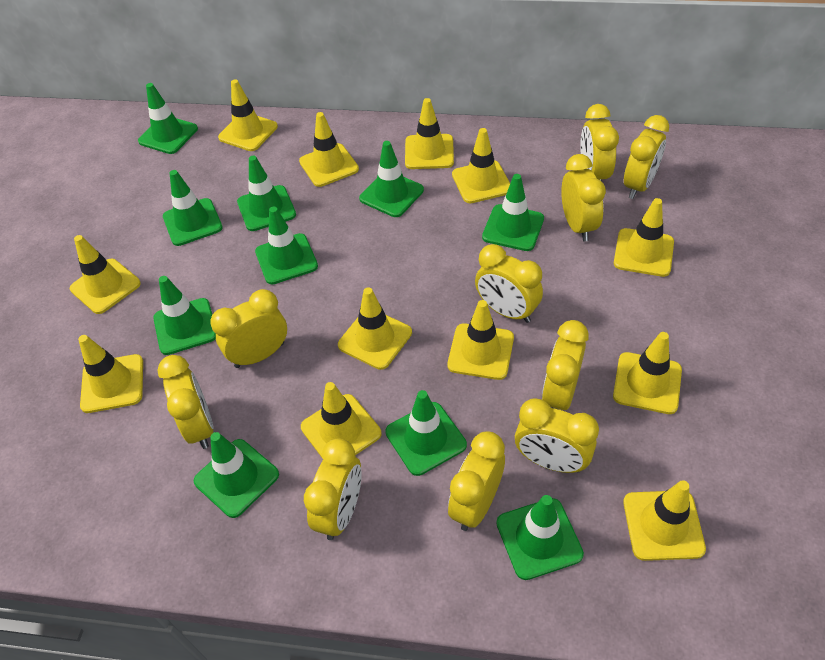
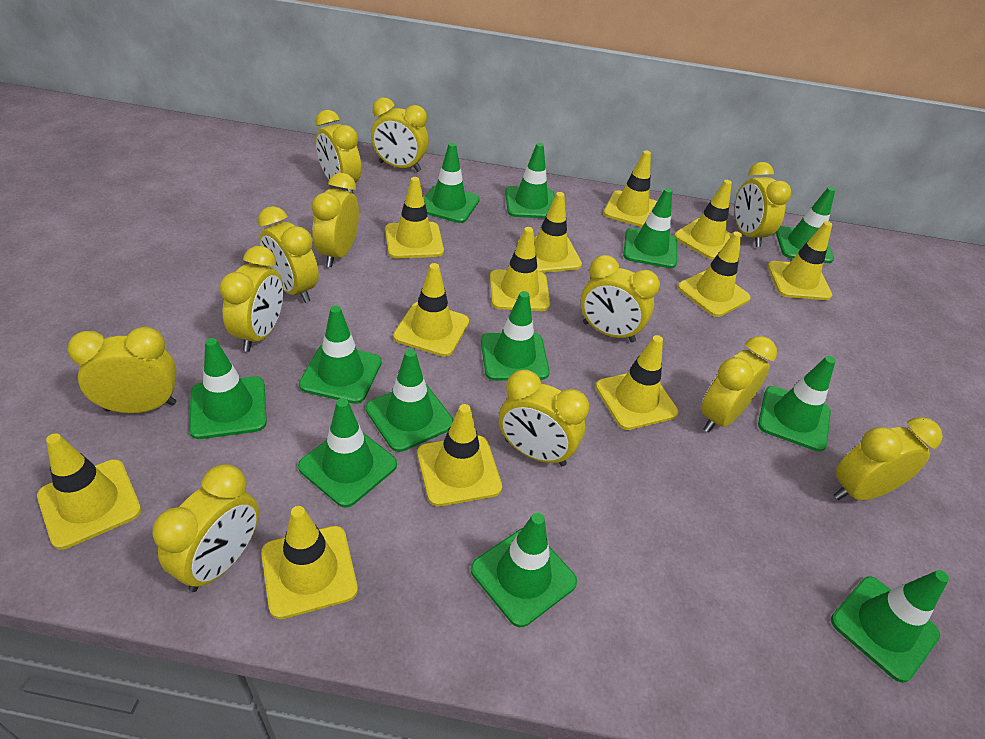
green traffic cone: [138,83,198,154] [153,276,216,355] [163,170,223,246] [194,432,279,518] [237,156,296,231] [255,207,318,285] [359,141,424,217] [385,390,467,476] [482,174,544,251] [496,495,584,580] = 10 -> [189,338,267,439] [298,398,397,508] [299,306,382,404] [366,349,454,452] [424,143,480,223] [471,513,577,627] [481,291,550,381] [505,143,555,218] [623,188,677,268] [758,356,836,452] [776,187,835,263] [831,570,949,683] = 12
yellow clock: [157,355,214,449] [210,289,287,368] [304,438,362,540] [448,432,505,531] [475,244,543,323] [515,398,599,473] [542,320,589,410] [561,154,606,242] [580,104,619,181] [624,115,669,199] = 10 -> [67,327,177,413] [152,464,259,592] [219,246,283,352] [258,206,319,303] [312,173,359,267] [316,110,361,193] [371,97,429,172] [499,369,589,466] [580,255,660,343] [701,336,777,433] [735,162,791,247] [834,417,943,501] = 12

